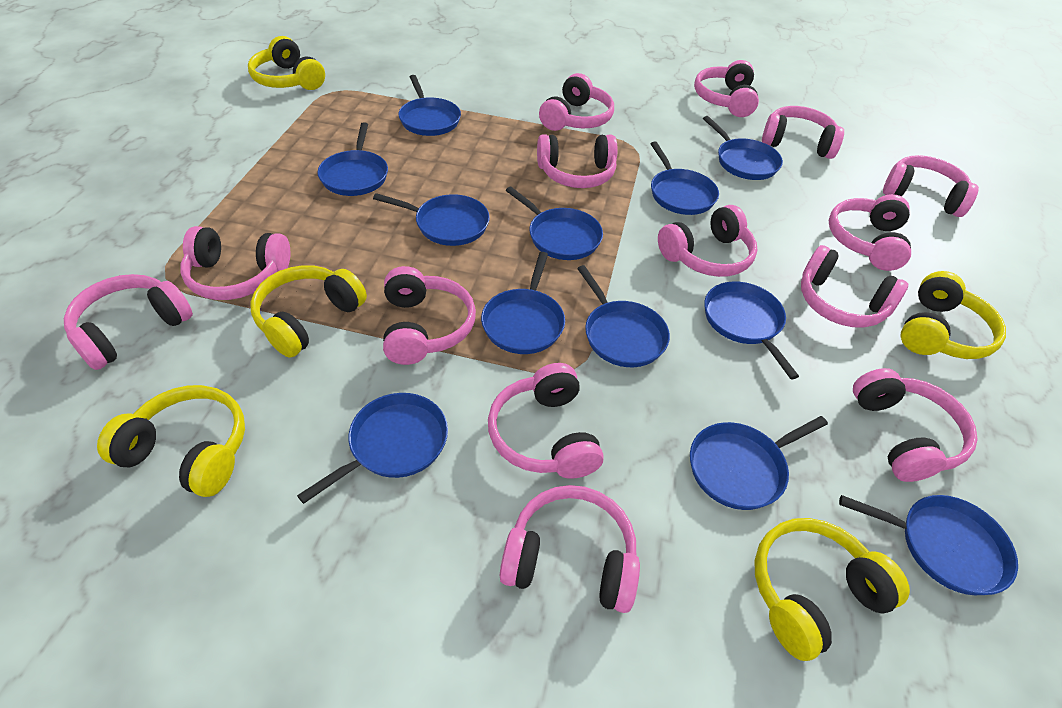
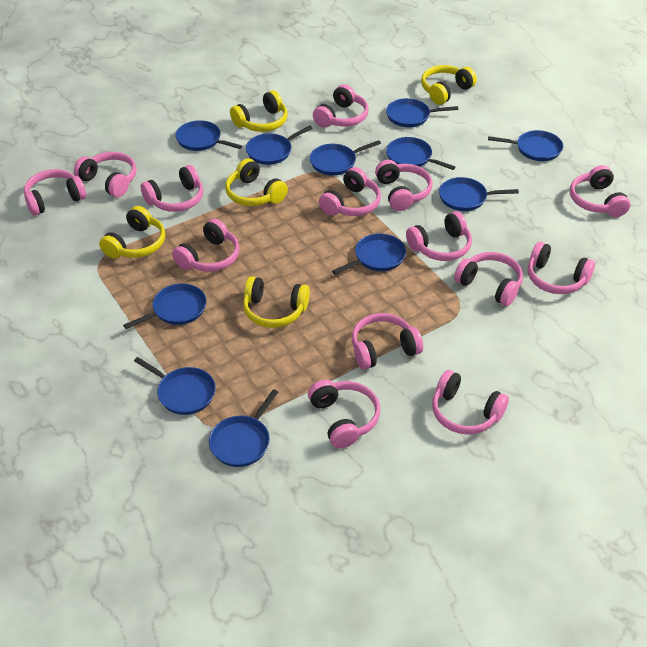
blue pan: [297,393,448,504] [317,122,388,196] [373,193,490,246] [398,75,461,136] [481,252,565,354] [506,187,603,260] [577,265,670,367] [650,141,719,215] [690,416,828,510] [703,116,783,180] [704,281,799,379] [839,495,1018,595] = 12 -> [123,283,206,329] [134,357,216,415] [175,120,242,151] [209,389,278,467] [246,125,313,165] [310,140,381,175] [332,233,406,275] [386,98,458,127] [386,137,455,170] [439,177,519,211] [488,130,563,161] = 11

